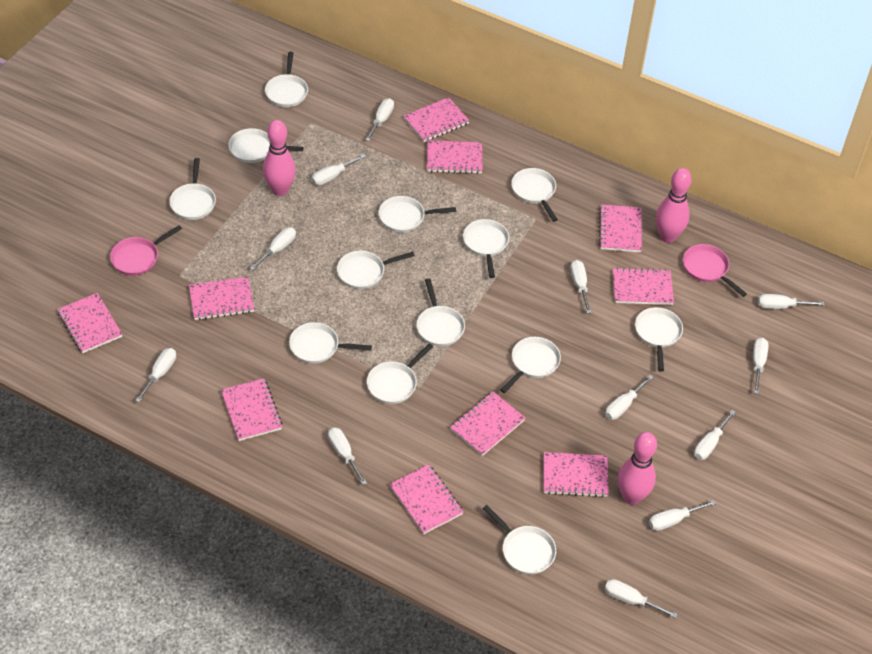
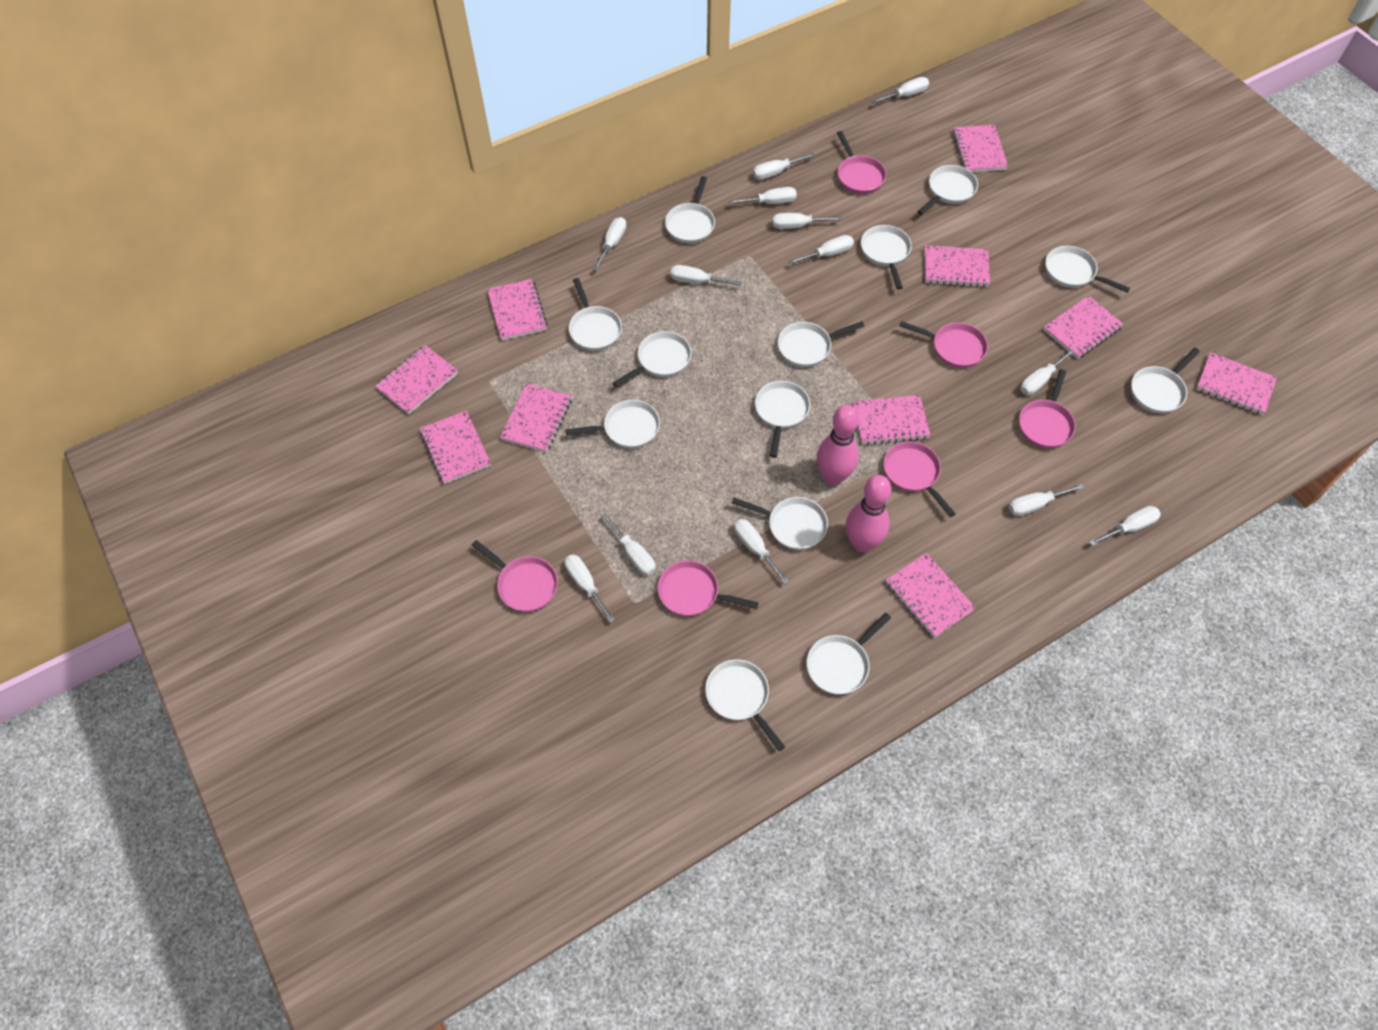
pink bowling pin: [263,120,296,196] [618,432,657,505] [656,168,692,243] = 3 -> [817,405,859,485] [846,475,892,552] = 2
pink pan: [110,225,182,276] [683,244,747,297] = 2 -> [472,540,558,612] [658,560,759,616] [837,131,886,194] [884,441,956,517] [899,321,988,368] [1019,369,1076,448] = 6
white screwdriver: [135,348,176,403] [250,227,296,270] [312,154,366,185] [328,427,367,485] [366,98,394,141] [570,260,591,313] [604,579,678,618] [605,375,654,420] [649,500,716,531] [694,410,736,460] [753,338,769,394] [758,294,825,309] = 12 -> [565,555,615,623] [593,217,626,271] [601,512,656,575] [671,265,742,286] [728,187,797,204] [734,519,789,584] [753,153,815,180] [772,213,842,229] [788,235,854,265] [872,77,929,104] [1009,484,1084,516] [1020,349,1075,395] [1089,506,1161,546] = 13

